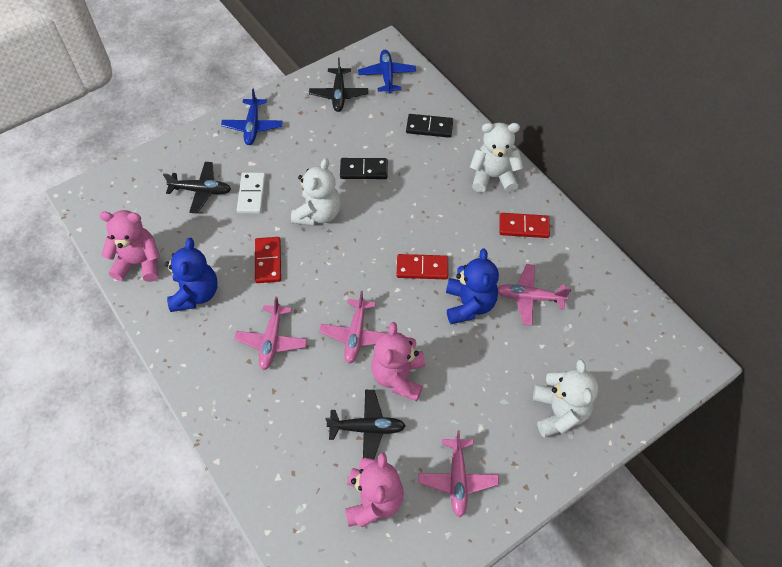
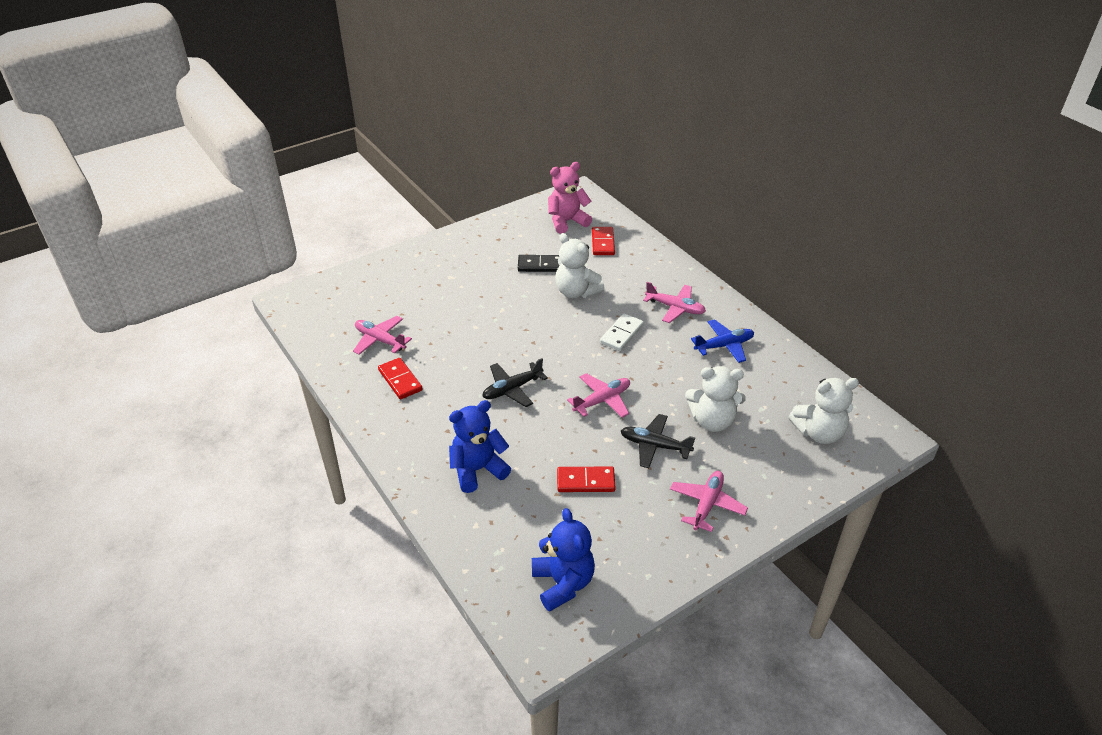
black domino: [340,158,388,179] [406,114,453,138] = 2 -> [518,255,559,272] = 1
black plane: [163,162,231,214] [309,57,368,112] [325,390,406,459] = 3 -> [482,358,548,407] [621,414,695,468] = 2
blue plane: [221,88,283,145] [358,50,416,94] = 2 -> [691,319,754,363] = 1
pink teddy bear: [99,210,160,282] [345,452,404,527] [371,322,425,401] = 3 -> [548,162,592,234] = 1

